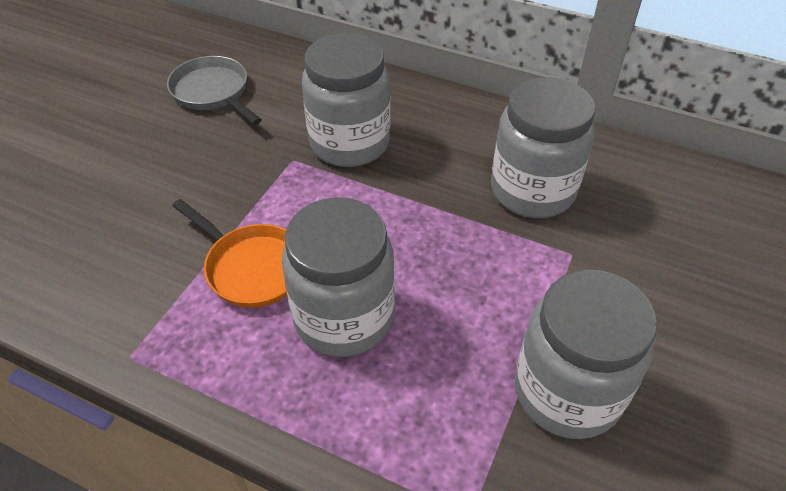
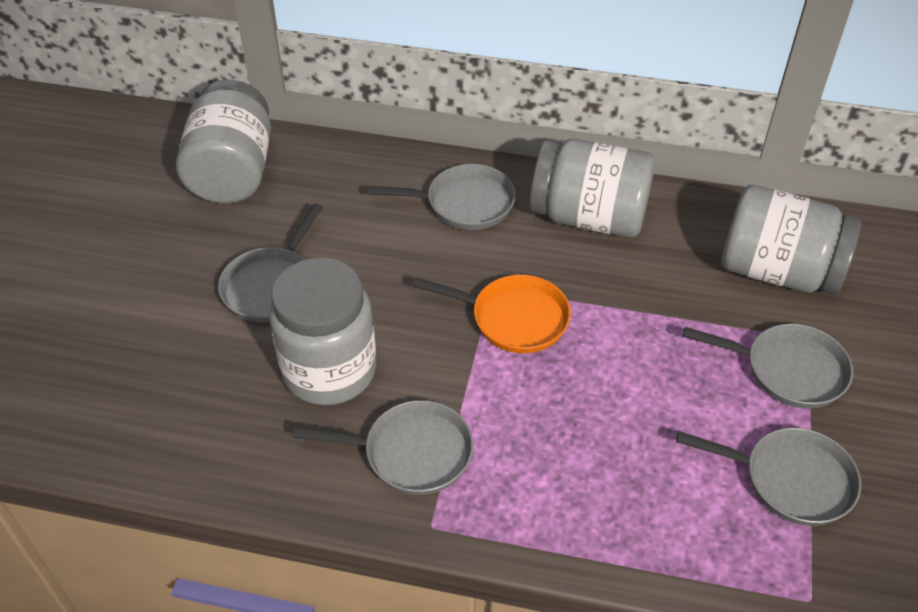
grey pan: [167,56,262,125] = 1 -> [218,204,323,323] [293,400,473,495] [368,164,516,230] [676,427,861,526] [683,324,853,408] = 5

